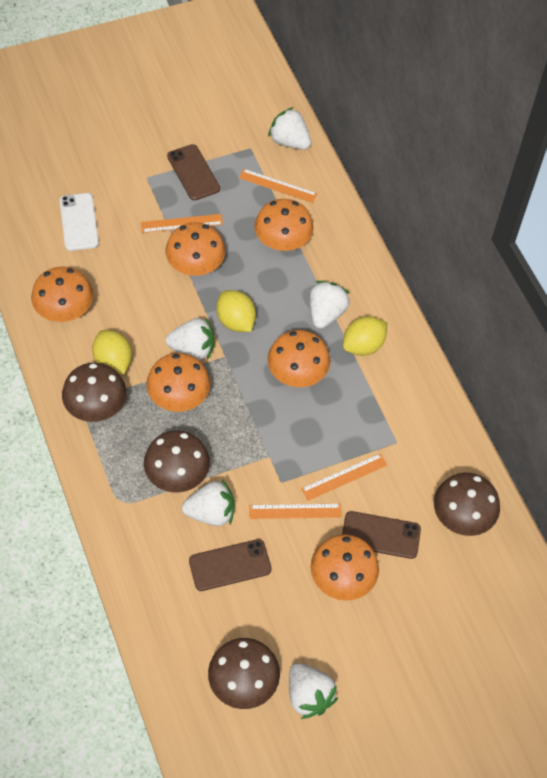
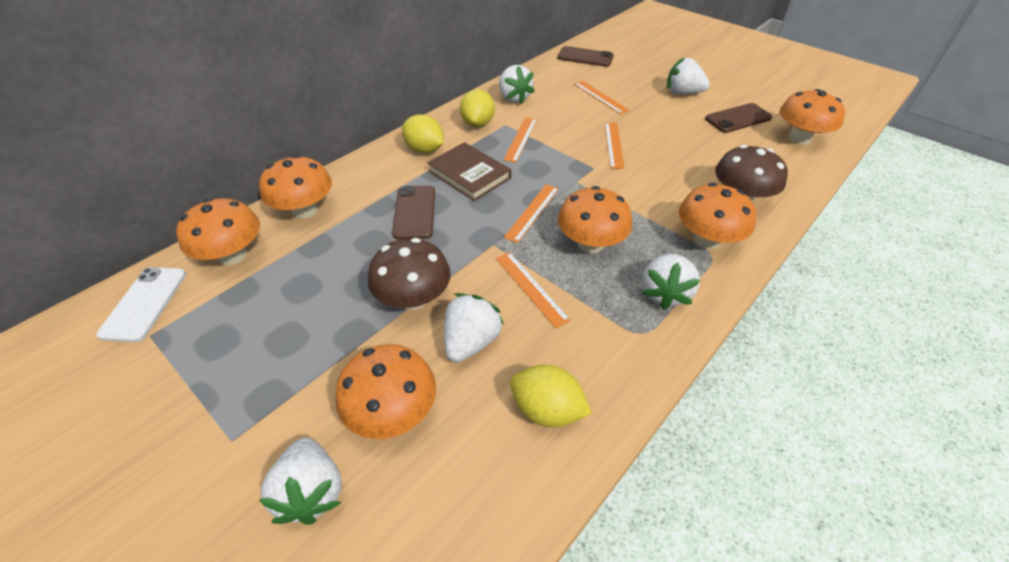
brown book: none = 0 -> [427,142,511,201] = 1
brown mushroom: [62,363,126,422] [144,431,210,493] [208,638,280,709] [434,473,500,536] = 4 -> [368,238,451,310] [715,145,788,203] = 2
orange ruler: [141,214,223,233] [239,169,317,203] [249,504,342,519] [301,454,387,501] = 4 -> [496,252,571,328] [503,117,537,163] [504,184,559,243] [574,81,630,114] [605,122,625,169] = 5

